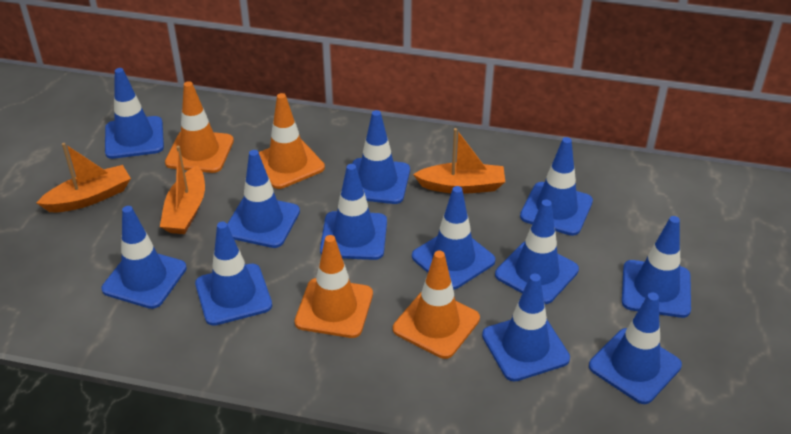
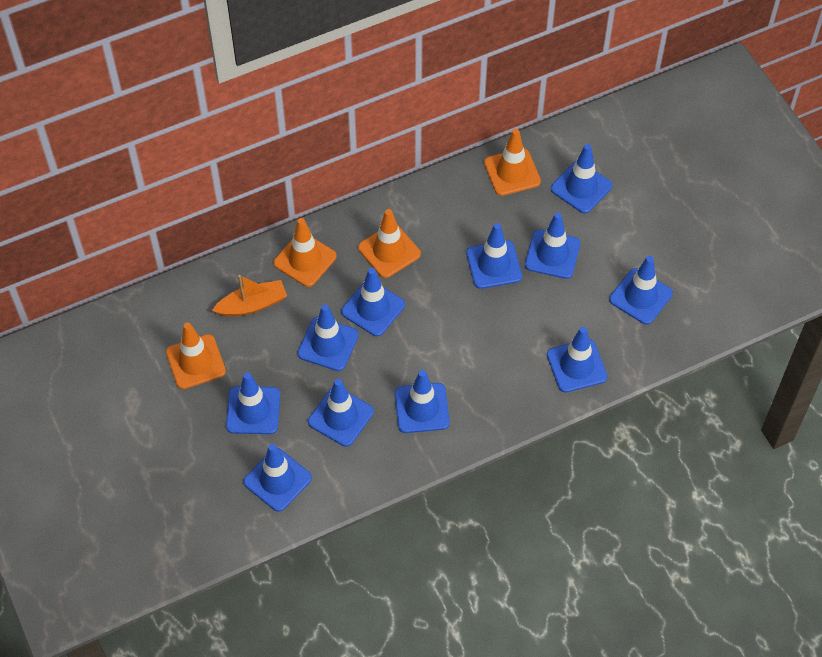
blue traffic cone: [102,206,187,309] [105,68,164,159] [195,222,272,326] [227,150,300,248] [320,164,387,260] [352,110,410,204] [412,186,496,290] [482,274,570,382] [495,199,579,304] [520,137,593,236] [589,292,682,404] [622,216,691,318] = 12 -> [226,372,280,434] [243,444,312,512] [297,304,359,371] [308,379,374,447] [341,268,405,336] [395,370,450,433] [466,223,522,289] [525,213,580,279] [547,327,608,392] [551,144,612,213] [609,256,673,324] = 11
orange boat: [37,143,131,212] [160,145,205,234] [413,128,505,194] = 3 -> [212,275,287,317] = 1

